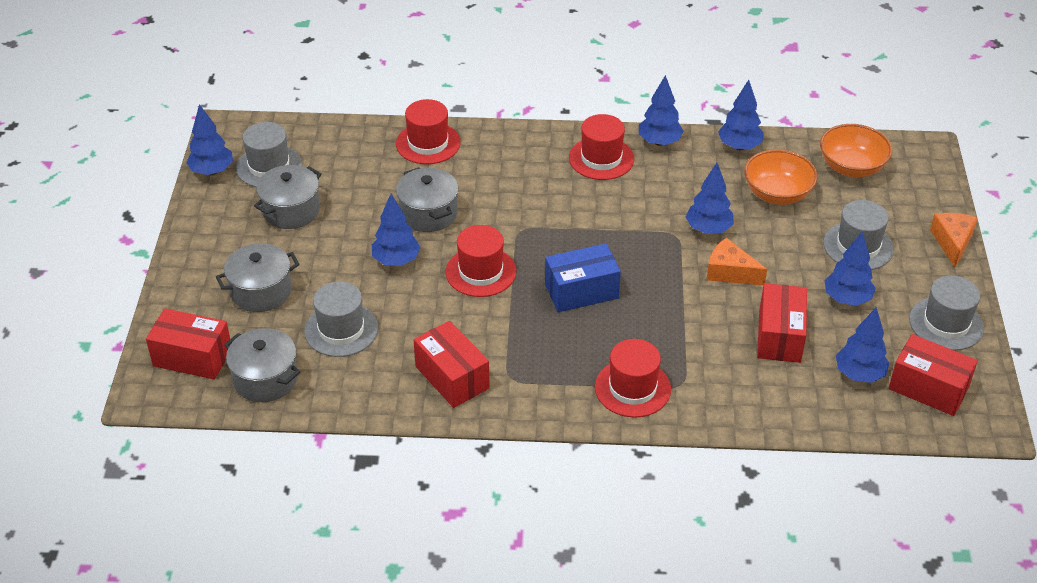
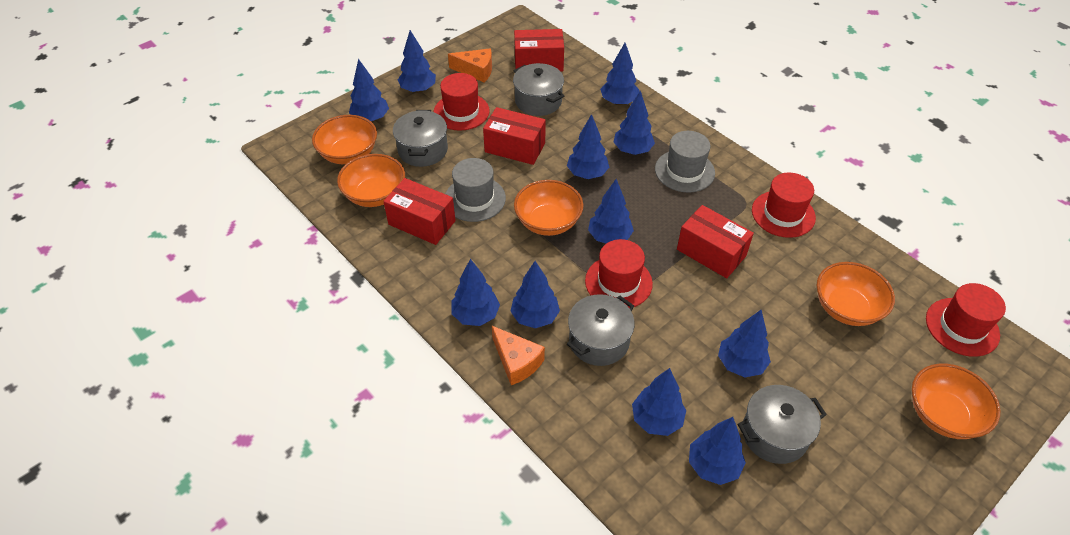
blue box: [545,244,621,312] = 1 -> none = 0
blue tree: [186,104,233,175] [372,194,421,266] [639,75,684,146] [686,163,734,234] [718,80,764,150] [824,231,876,306] [836,307,889,383] = 7 -> [349,59,389,122] [398,30,436,93] [451,259,500,326] [510,261,560,328] [567,114,609,179] [588,179,634,243] [600,43,639,105] [614,90,655,155] [632,368,686,436] [689,417,746,485] [718,310,771,377] = 11
grey hat: [236,122,302,187] [304,282,378,357] [823,200,894,270] [909,275,984,351] = 4 -> [445,158,506,222] [655,131,715,193] = 2
orange bowl: [744,149,818,205] [820,124,892,177] = 2 -> [312,115,377,164] [337,154,405,207] [514,180,583,236] [817,262,895,326] [912,364,1001,439] = 5

